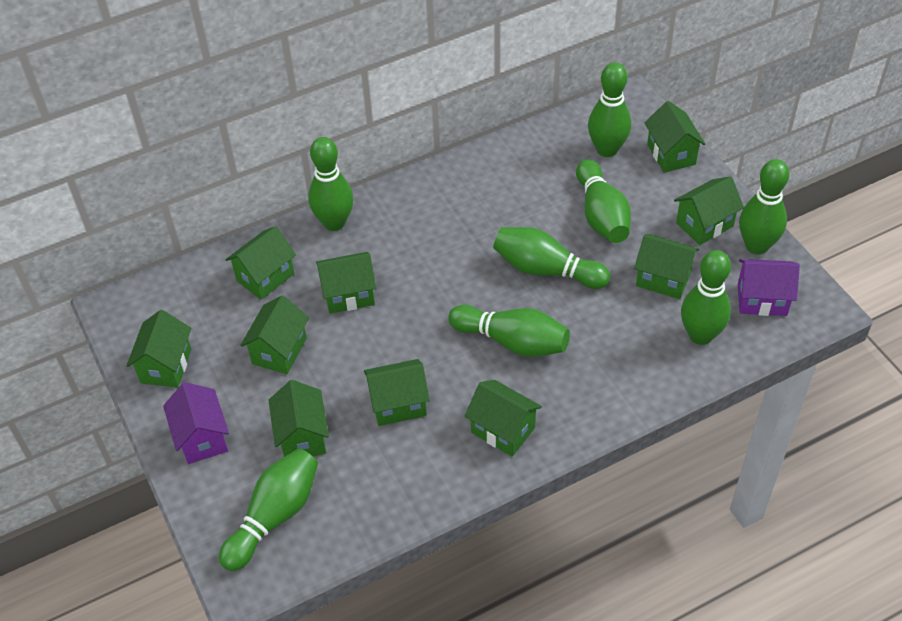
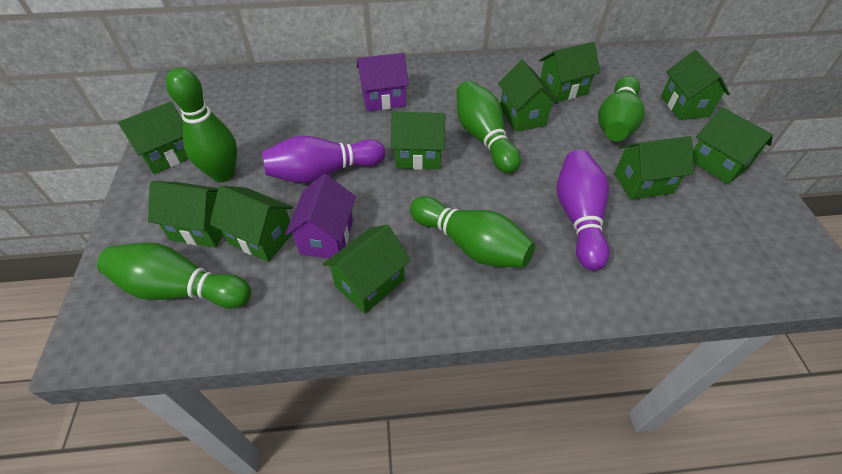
green bowling pin: [219,448,318,571] [308,137,354,231] [448,305,570,357] [493,227,610,289] [576,159,631,243] [588,63,631,157] [681,250,731,345] [739,159,789,254] = 8 -> [97,242,251,309] [166,67,237,182] [410,196,535,268] [456,81,521,174] [598,76,645,141] = 5
purple bowling pin: none = 0 -> [262,136,385,183] [557,150,610,271] = 2

